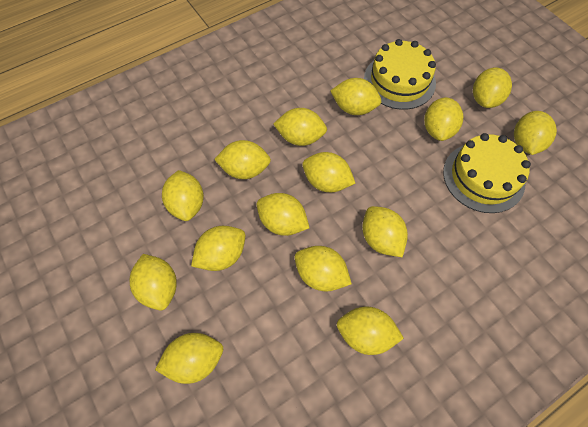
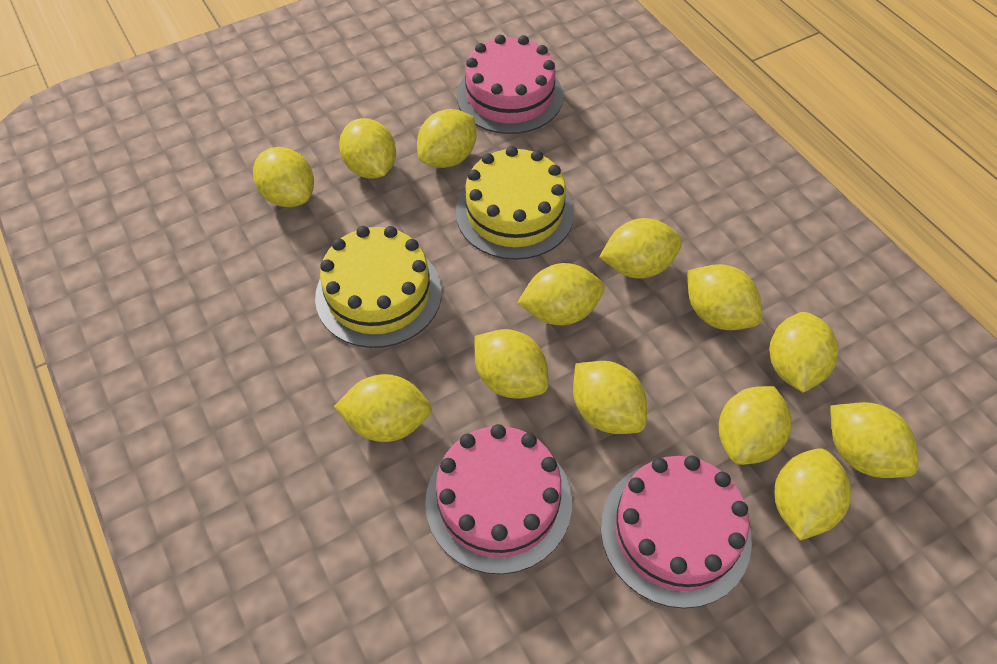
pink cake: none = 0 -> [425,424,572,574] [457,35,563,134] [601,455,752,608] = 3
yellow lemon: [129,254,177,311] [155,333,223,384] [162,170,204,221] [191,226,245,271] [214,140,271,179] [257,193,309,236] [273,108,327,146] [295,246,352,291] [302,152,356,192] [330,78,381,115] [337,307,404,355] [362,206,408,257] [424,97,463,141] [473,68,512,108] [514,111,557,155] = 15 -> [253,147,314,207] [334,374,432,442] [339,118,396,179] [417,109,476,168] [475,329,549,399] [517,263,605,325] [573,361,647,434] [599,218,682,279] [687,264,762,330] [719,386,791,465] [770,312,838,393] [775,448,851,540] [830,402,919,478] = 13

